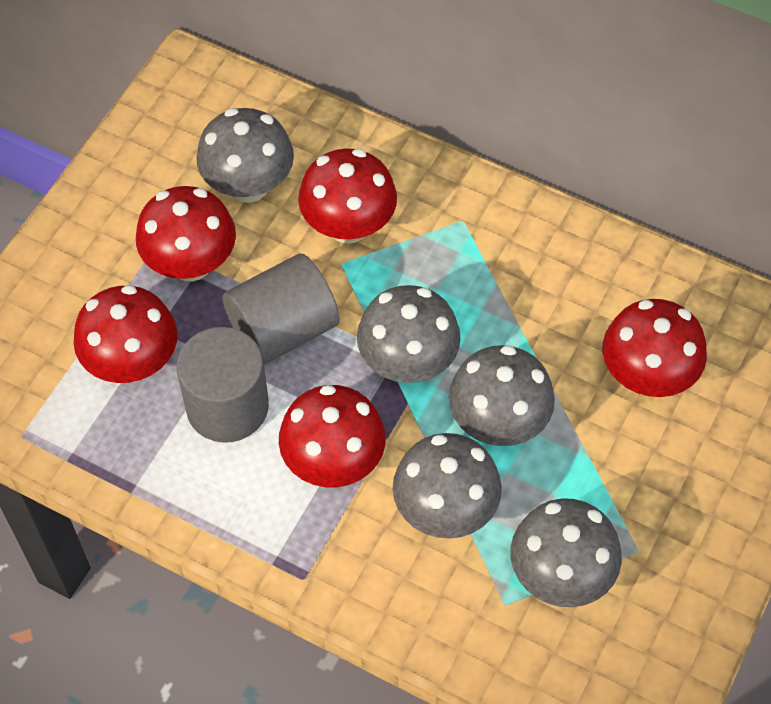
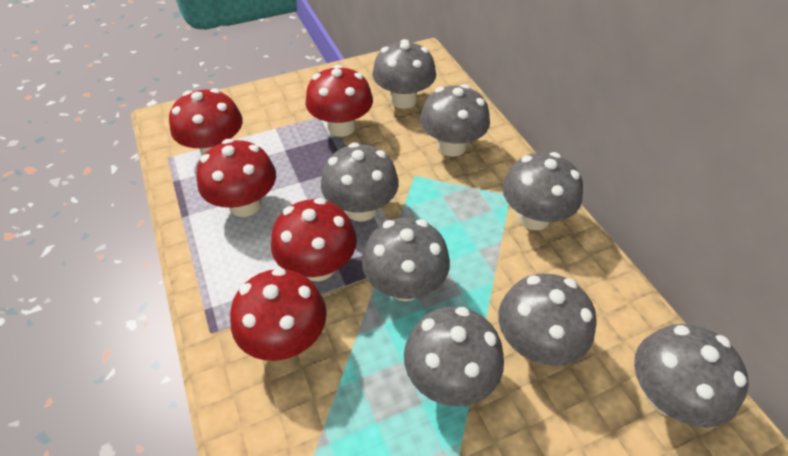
grey cylinder: [177,327,269,443] [223,254,340,365] = 2 -> none = 0
grey mushroom: [196,108,294,203] [357,285,461,383] [393,433,502,539] [449,345,555,446] [510,498,622,607] = 5 -> [321,143,399,222] [362,218,450,301] [372,39,436,109] [404,307,504,406] [420,84,490,157] [498,273,597,366] [502,152,583,230] [634,324,749,428] = 8

